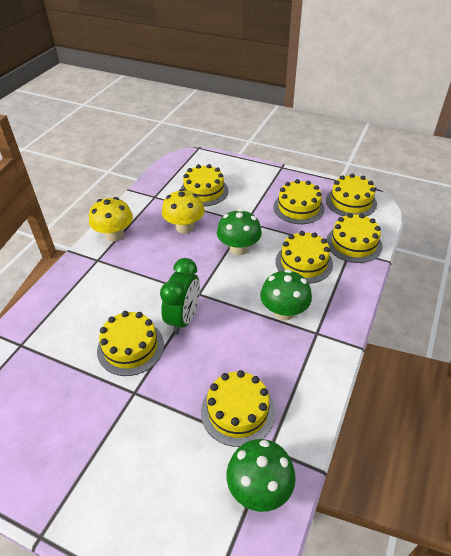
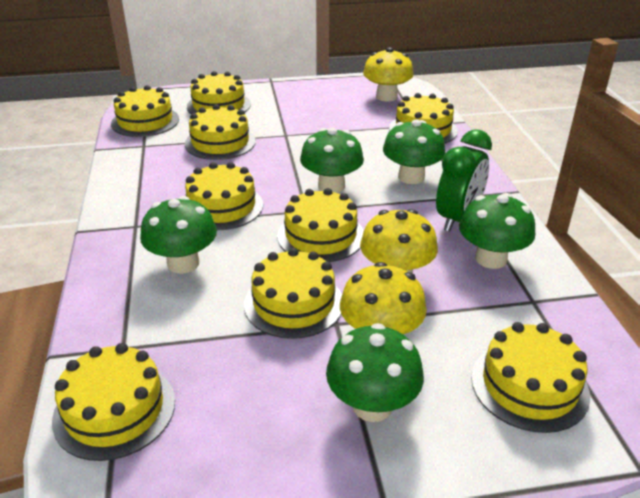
green mushroom: [217,209,262,255] [226,439,296,512] [260,269,312,321] = 3 -> [140,196,217,274] [300,128,364,193] [326,323,424,422] [383,119,445,184] [459,193,535,269] = 5
yellow cake: [97,311,164,376] [181,164,228,206] [201,370,275,447] [273,179,325,224] [276,231,333,284] [326,174,377,216] [326,213,383,263] = 7 -> [52,343,175,461] [111,85,179,137] [185,104,256,160] [185,162,263,230] [187,71,251,114] [244,248,342,339] [277,188,364,262] [389,93,458,144] [471,322,590,433] = 9
yellow mushroom: [89,197,133,241] [162,189,205,233] = 2 -> [340,262,427,334] [360,209,438,273] [363,47,413,102] = 3

